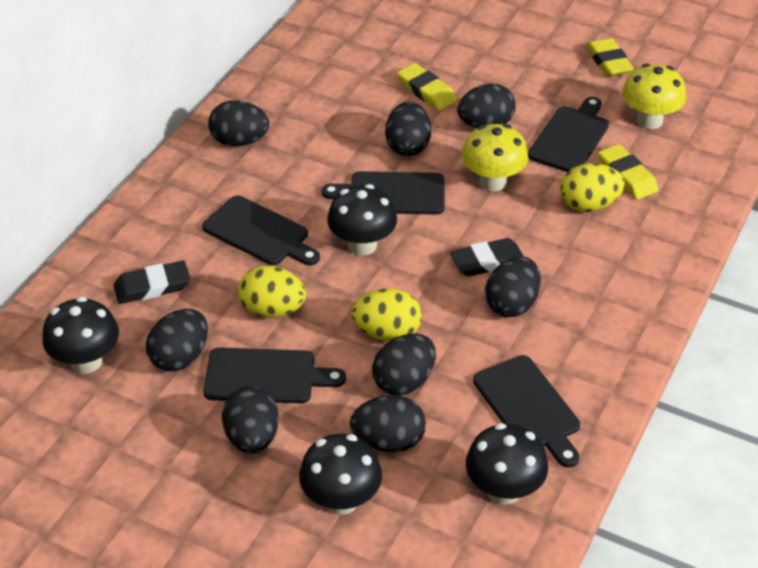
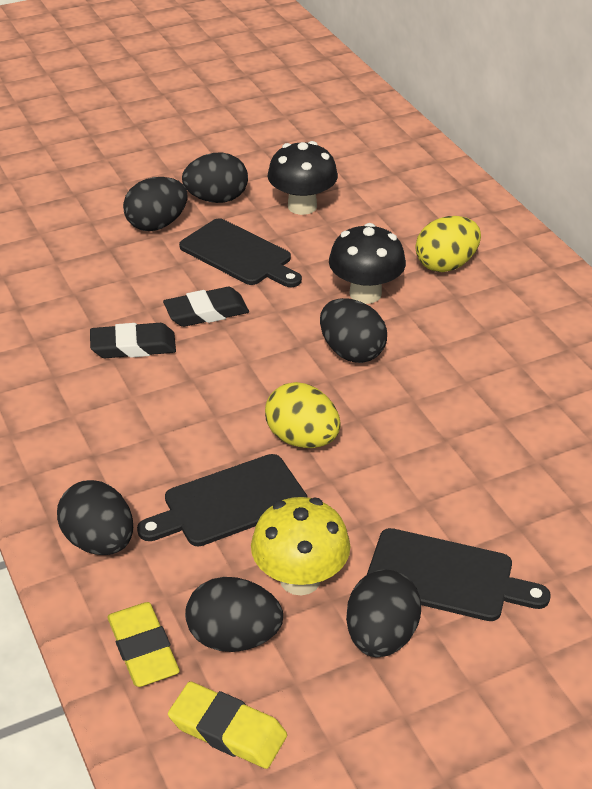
black cutting board: [202,195,320,265] [203,347,346,403] [322,171,445,214] [473,355,580,468] [528,97,609,172] = 5 -> [137,454,308,546] [179,218,302,287] [367,528,551,621] = 3
black egg: [146,309,208,371] [208,101,269,146] [222,386,279,453] [350,395,426,452] [372,334,436,396] [385,102,431,156] [457,83,516,128] [485,257,541,317] = 8 -> [57,480,133,555] [123,177,187,231] [182,153,248,203] [185,577,283,652] [320,298,387,363] [346,569,421,657] = 6
black mushroom: [42,297,119,374] [299,434,382,515] [327,184,397,256] [466,423,548,505] = 4 -> [268,141,338,215] [329,223,406,304] = 2
yellow egg: [238,266,306,318] [351,289,422,341] [560,164,625,212] = 3 -> [265,382,341,448] [415,216,481,272] = 2
yellow eraser: [397,63,457,111] [586,38,634,77] [598,144,658,200] = 3 -> [107,602,180,687] [168,681,287,769] = 2
yellow mushroom: [462,124,528,191] [622,63,686,129] = 2 -> [251,497,350,595] = 1

